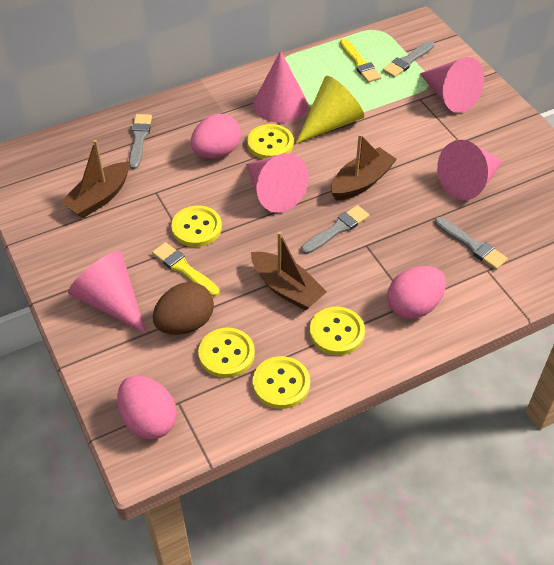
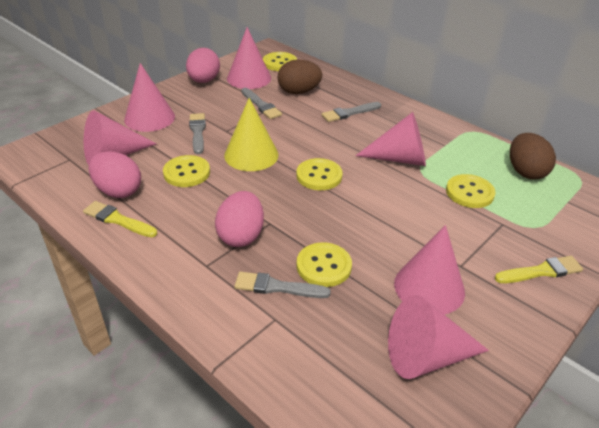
brown boat: [60,140,129,218] [251,231,327,311] [331,134,397,201] = 3 -> none = 0
brown egg: [153,282,214,335] = 1 -> [278,60,322,94] [510,133,556,180] = 2
pink cone: [68,251,146,334] [246,153,309,213] [253,51,308,123] [420,57,484,113] [437,140,503,200] = 5 -> [84,110,156,165] [124,63,175,132] [227,27,271,89] [355,112,426,166] [388,295,489,379] [394,225,465,314] = 6

